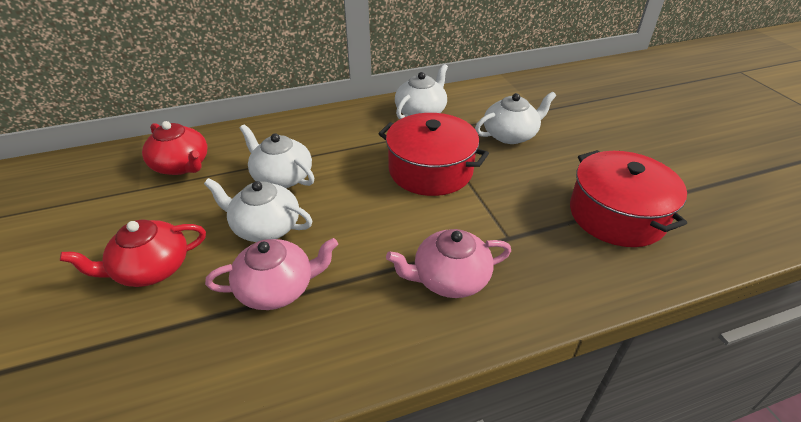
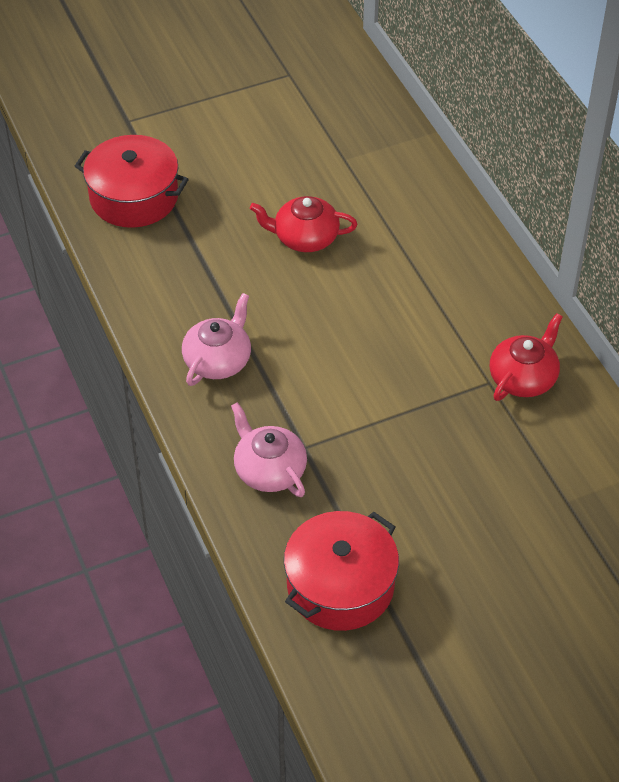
white teapot: [204,178,312,242] [240,124,314,188] [395,64,448,119] [475,92,556,144] = 4 -> none = 0

